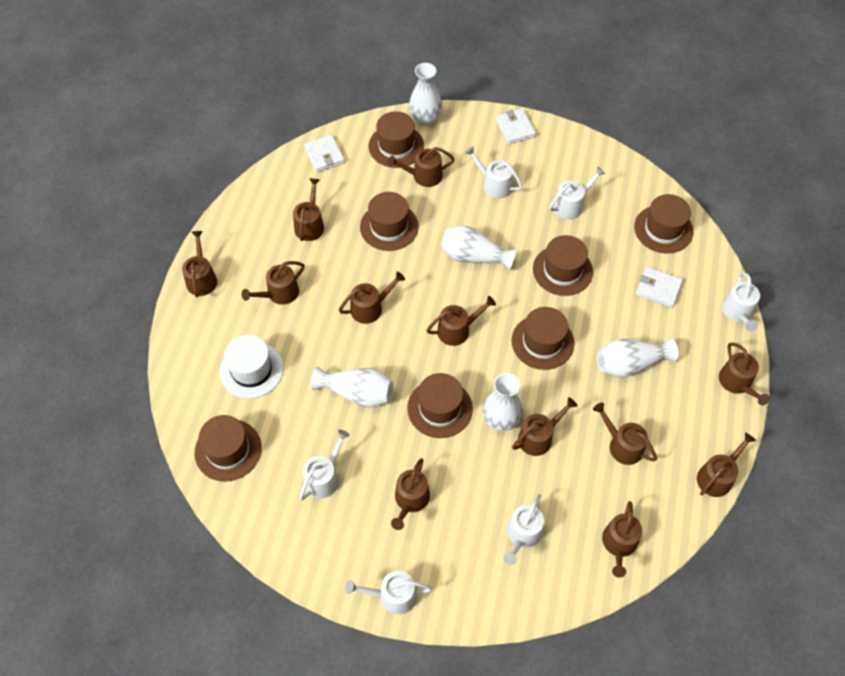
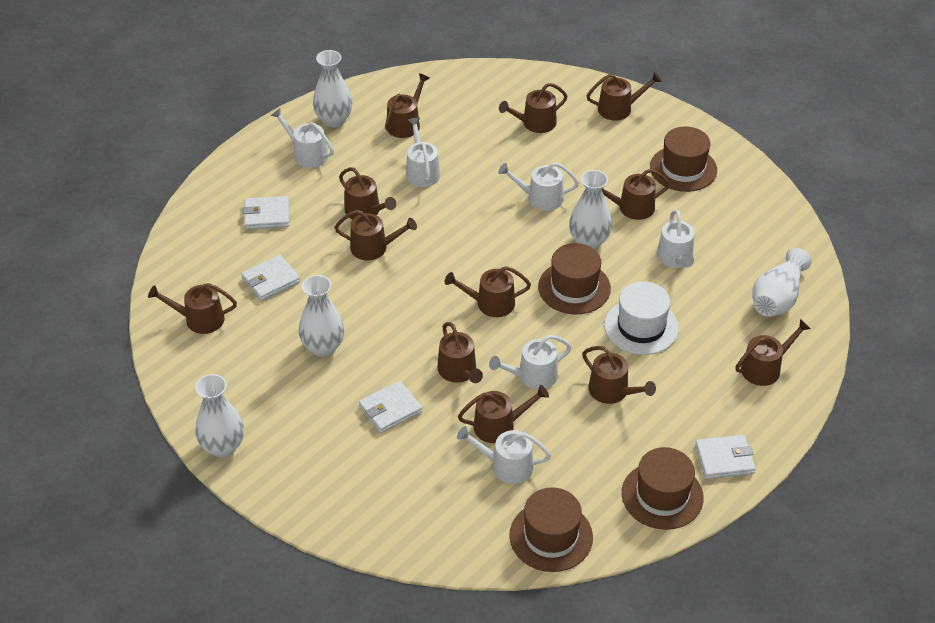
brown hat: [194,415,262,482] [360,192,419,251] [369,111,424,168] [407,373,473,438] [511,307,575,370] [533,235,593,296] [634,194,693,253] = 7 -> [509,487,593,572] [538,243,611,314] [622,447,704,530] [650,126,717,192] = 4
white wallet: [304,135,345,172] [495,109,536,144] [636,267,683,307] = 3 -> [241,255,300,301] [243,196,290,230] [359,381,422,433] [695,435,756,479] = 4

